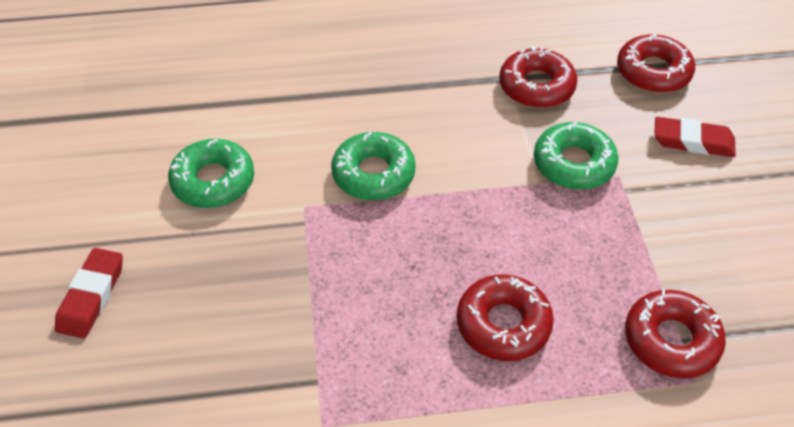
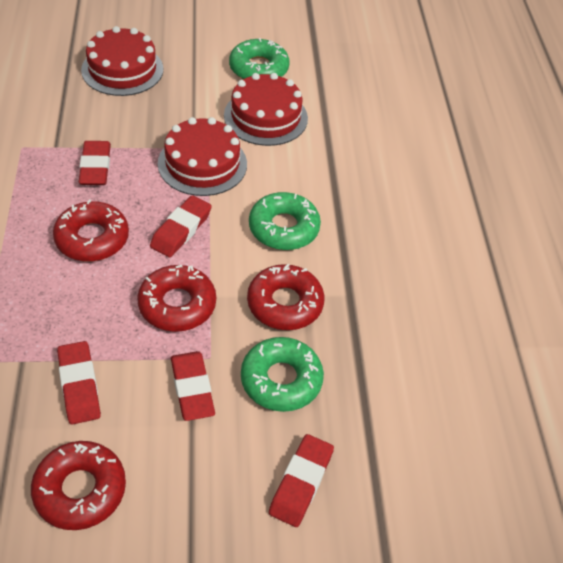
red cake: none = 0 -> [81,26,163,96] [158,117,247,196] [224,73,308,146] = 3
red eraser: [55,248,123,338] [654,117,736,157] = 2 -> [57,341,101,425] [79,141,111,185] [150,195,212,257] [171,351,215,421] [269,434,334,527] = 5

